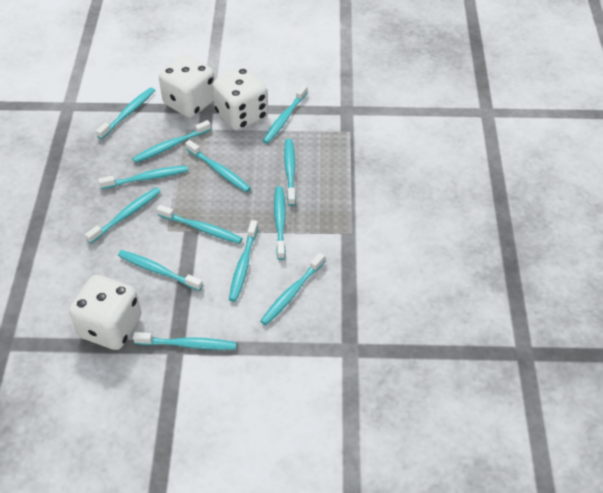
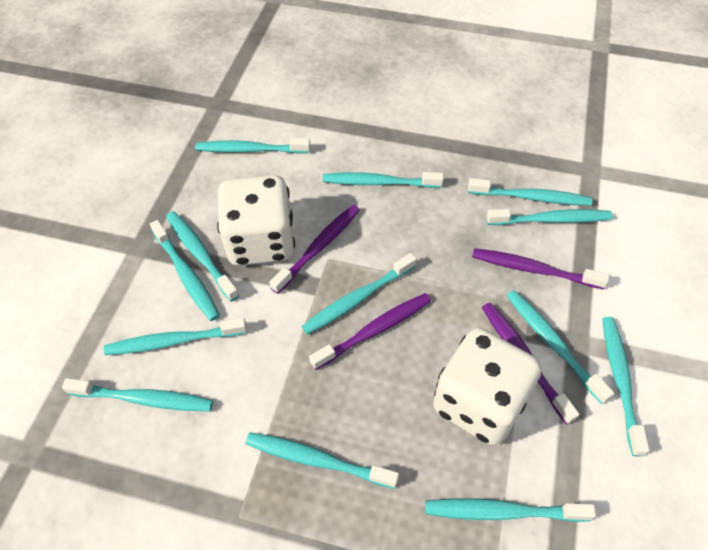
purple toothbrush: none = 0 -> [269,205,360,294] [309,293,431,370] [472,248,609,289] [482,303,579,424] = 4
white dice: [69,275,142,350] [159,55,215,118] [212,67,268,131] = 3 -> [217,175,295,266] [433,328,542,446] = 2

